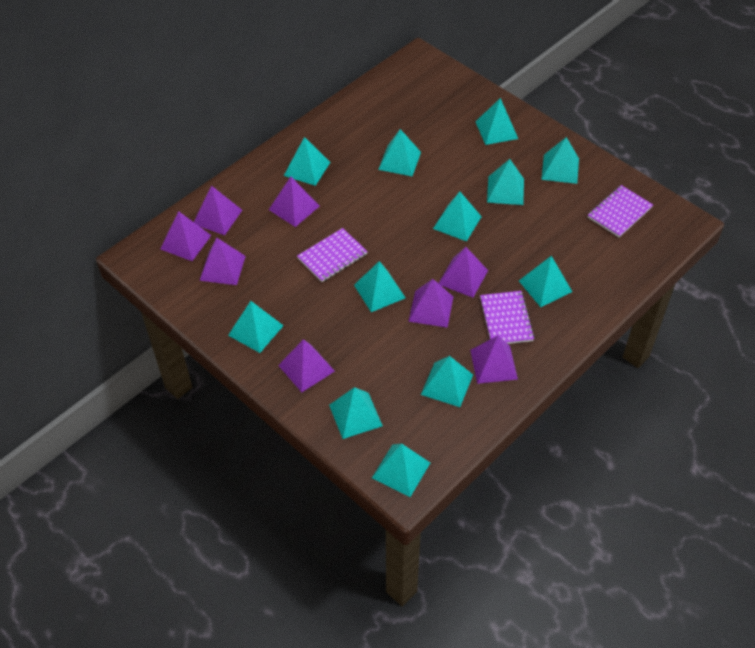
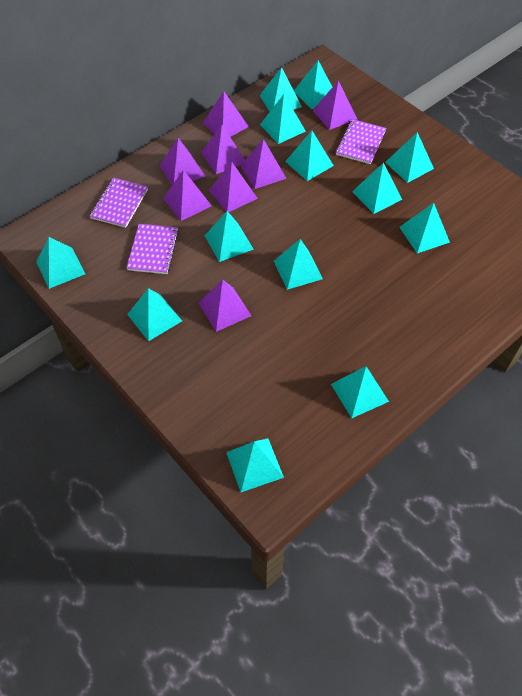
turquoise pyramid: [228,301,284,353] [284,137,330,186] [329,387,383,439] [354,261,406,312] [372,443,430,497] [378,129,421,176] [421,356,473,407] [433,192,482,242] [475,98,518,145] [487,159,524,205] [519,256,572,307] [541,137,579,184] = 12 -> [36,237,85,289] [127,288,182,341] [205,211,254,262] [226,438,284,492] [260,67,302,112] [260,94,306,144] [274,239,323,290] [285,131,334,181] [294,61,332,109] [331,366,389,418] [352,163,402,214] [385,132,434,183] [399,203,450,253] = 13

